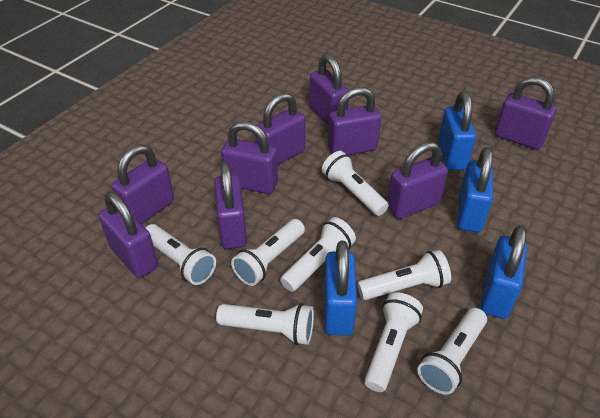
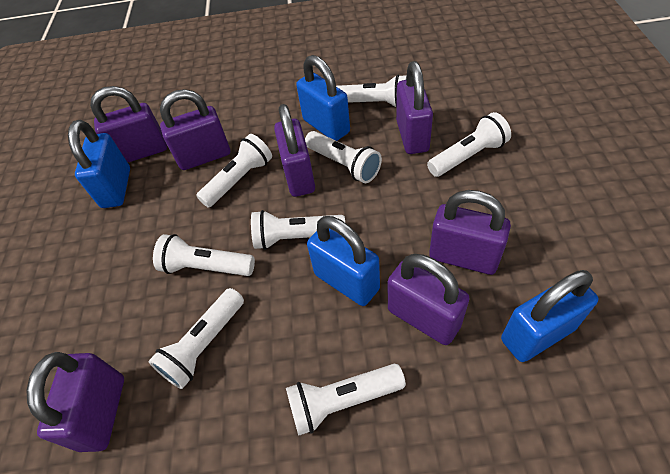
purple padlock: [99,191,158,278] [111,145,174,224] [214,162,247,249] [221,121,278,194] [255,93,305,165] [309,54,349,126] [328,87,381,155] [387,142,448,219] [495,77,557,150] = 9 -> [26,352,124,452] [90,86,167,162] [160,89,230,170] [274,104,315,197] [388,254,470,345] [396,61,433,154] [429,190,511,275] = 7

